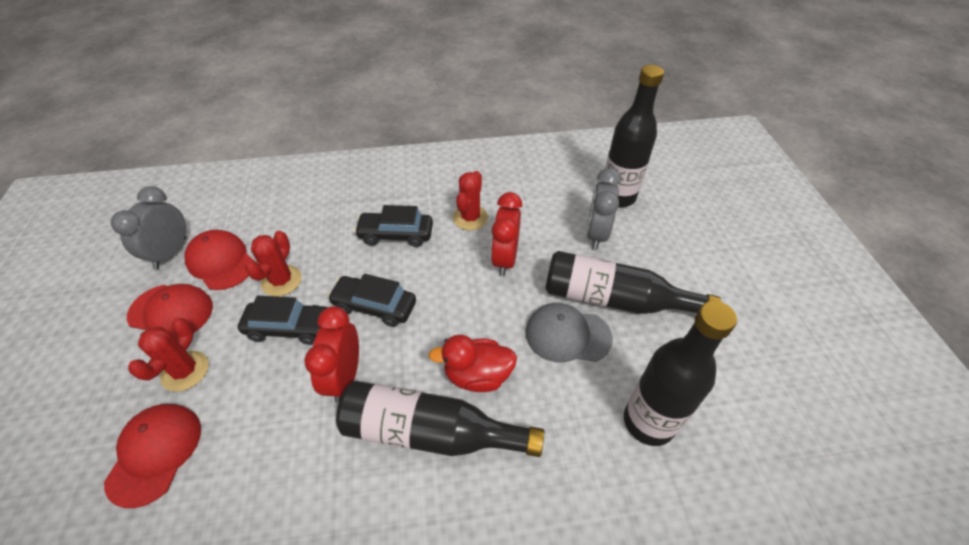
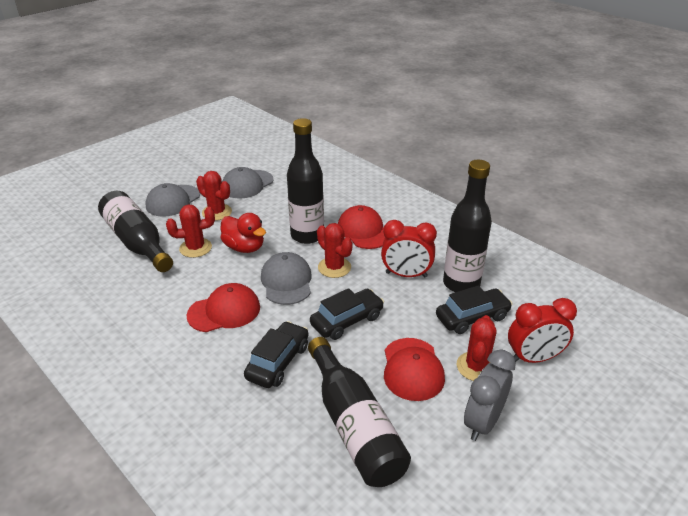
grey cap: [525,303,613,362] = 1 -> [145,183,200,217] [222,167,274,199] [261,252,312,305] = 3
grey clock: [111,186,187,269] [586,168,621,249] = 2 -> [464,350,516,441] = 1
red cactus: [128,318,209,392] [245,231,302,296] [453,171,488,230] = 3 -> [166,205,215,258] [196,171,232,221] [317,223,353,278] [457,315,497,381] = 4

